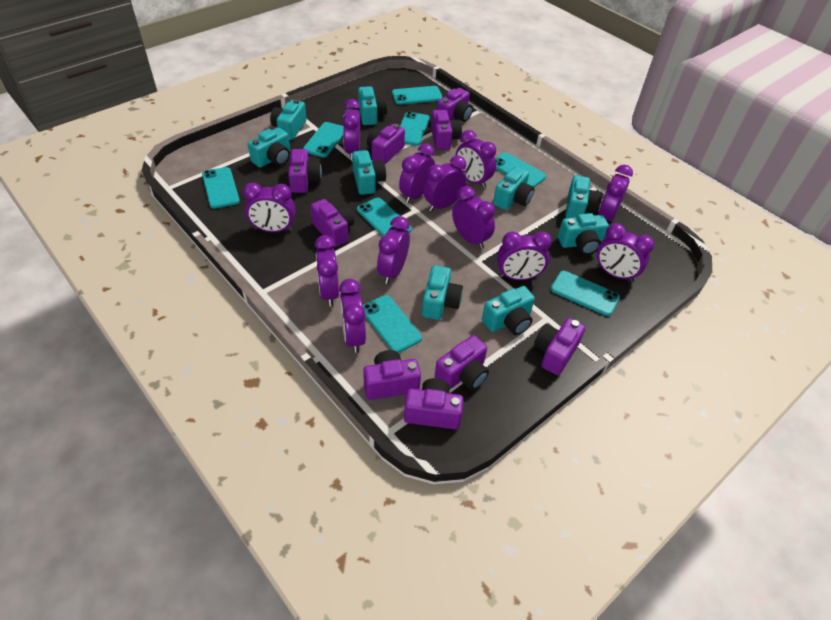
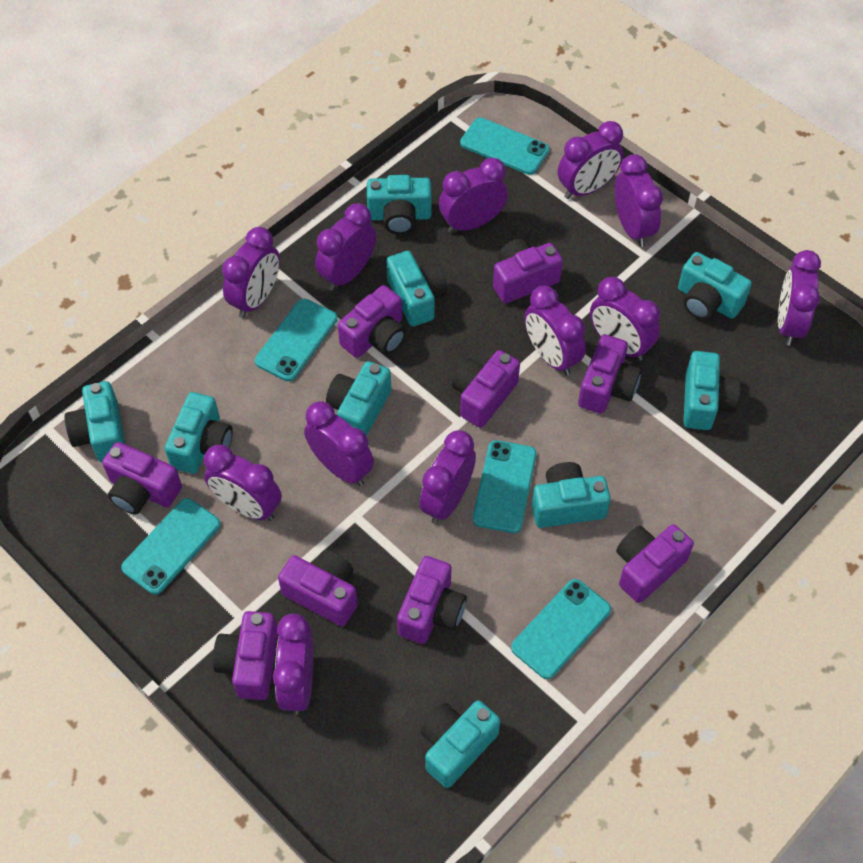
turquoise phone: [202,167,240,209] [303,122,343,158] [357,198,412,236] [363,295,422,353] [392,86,443,105] [400,112,430,146] [495,152,546,187] [551,271,620,316] = 8 -> [121,498,221,595] [255,299,338,381] [460,118,550,175] [473,440,537,533] [511,579,611,679] = 5

